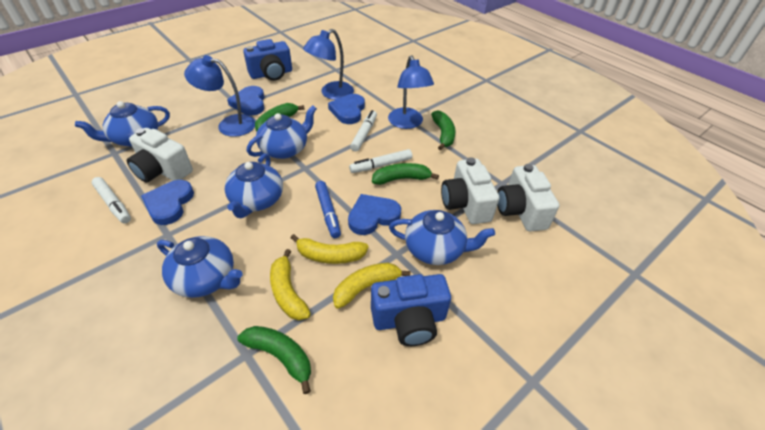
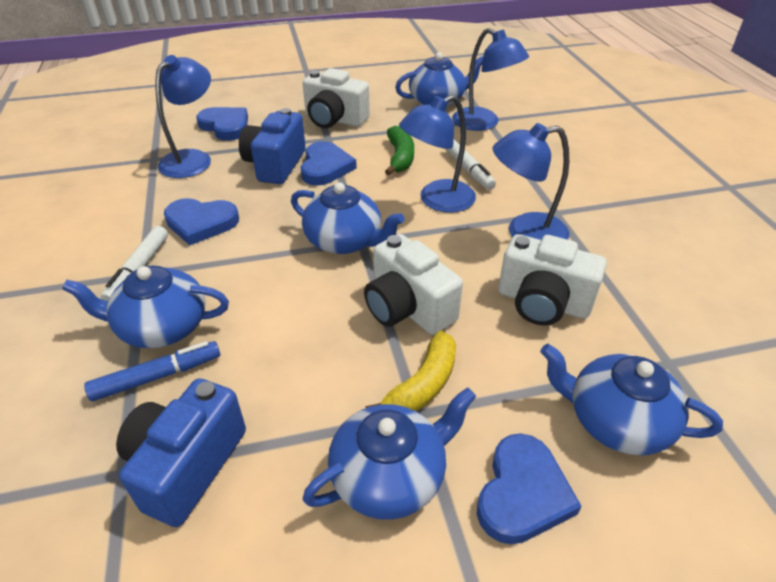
blue lamp: [184,55,255,137] [303,29,354,100] [388,55,434,129] = 3 -> [155,55,211,178] [399,95,476,213] [452,28,529,131] [493,123,569,240] = 4
green banana: [237,326,311,394] [255,103,305,131] [372,163,439,185] [431,110,456,150] = 4 -> [385,126,414,175] = 1
white marker: [92,177,131,223] [349,149,412,173] [350,110,377,151] = 3 -> [101,226,168,301] [445,140,496,190] = 2
yellow banana: [270,249,311,320] [291,234,369,264] [333,263,411,309] = 3 -> [366,331,456,411] = 1

